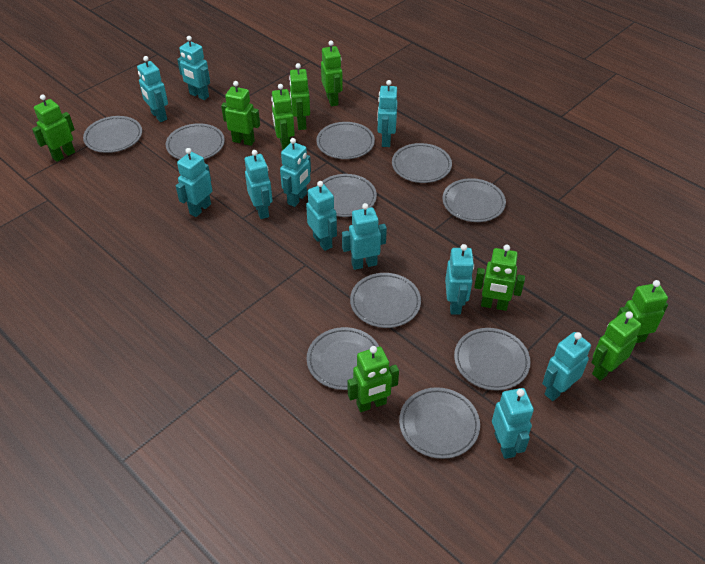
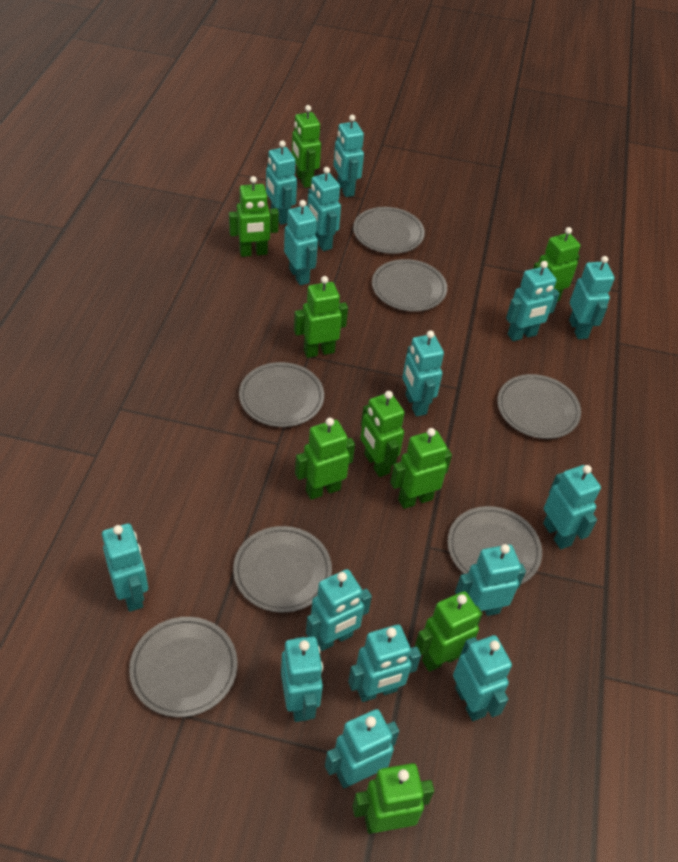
grey plate: [83,116,142,153] [166,123,225,160] [307,327,379,390] [316,122,375,159] [322,174,377,217] [350,273,421,328] [392,143,452,183] [399,387,480,459] [442,178,506,222] [454,328,531,391] = 10 -> [129,617,237,717] [233,526,332,613] [239,362,324,427] [353,207,425,254] [372,259,447,312] [447,506,542,585] [497,374,581,439] = 7
turquoise robot: [137,56,168,122] [176,148,213,217] [177,36,210,100] [245,150,273,219] [280,138,311,207] [306,181,337,251] [342,203,387,270] [377,80,397,147] [445,244,474,314] [492,388,534,459] [542,332,591,401] = 11 -> [102,523,148,612] [266,140,297,225] [281,636,323,722] [284,200,318,285] [306,569,372,651] [307,167,341,251] [325,709,399,788] [333,115,364,197] [348,624,421,702] [402,330,444,417] [453,635,512,721] [455,544,526,616] [506,261,560,341] [543,465,601,549] [569,256,615,339] = 15

